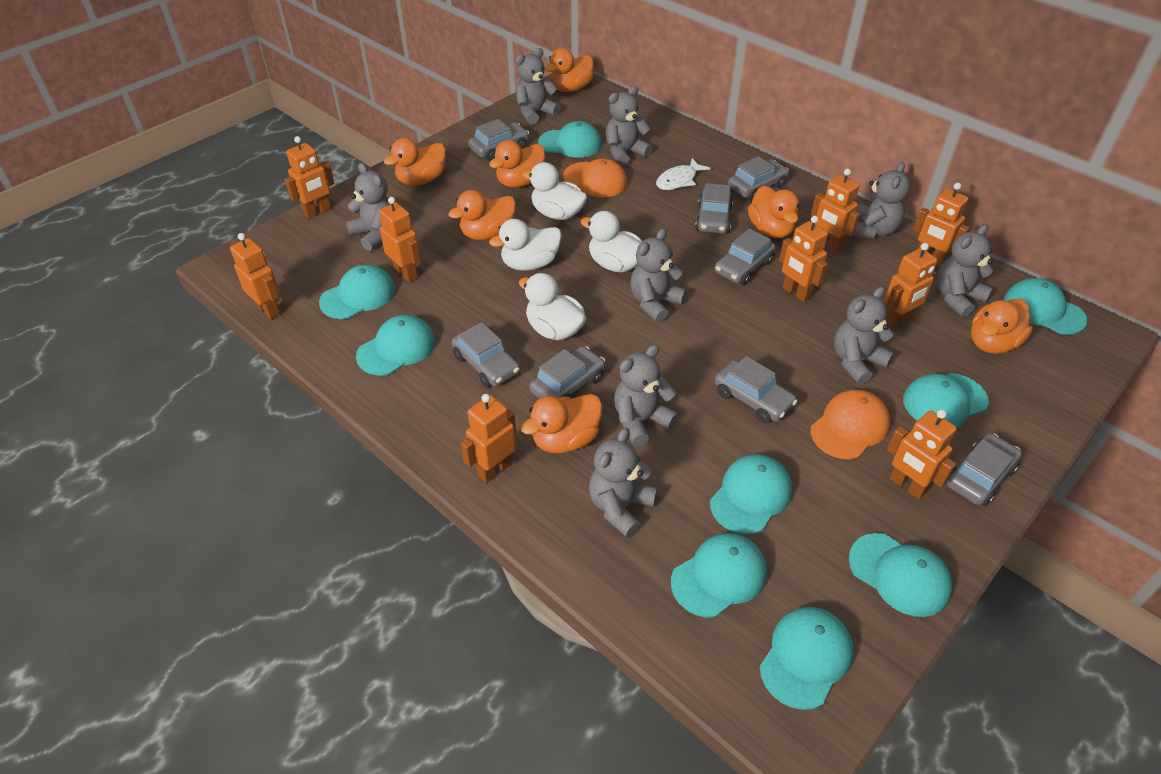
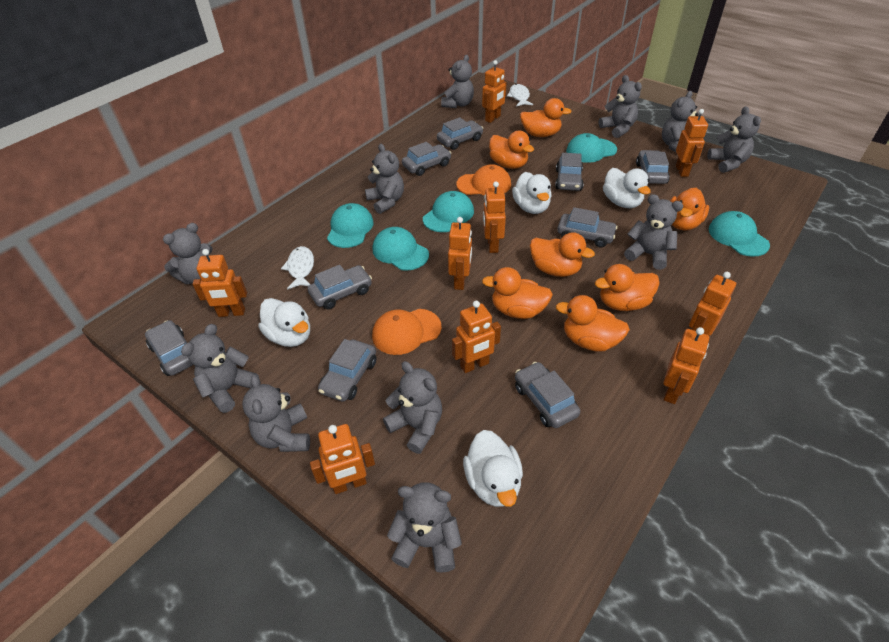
grey car: [452,322,520,387] [468,119,529,161] [530,346,605,399] [695,183,733,234] [715,229,776,285] [715,356,798,423] [728,156,789,201] [946,433,1022,506] = 8 -> [145,320,194,376] [308,265,372,309] [318,339,376,402] [402,142,451,176] [437,117,483,150] [515,362,580,428] [555,153,584,191] [557,207,618,248] [636,150,670,184] = 9
grey teddy bear: [346,163,390,251] [515,48,561,125] [589,427,658,538] [605,86,652,166] [614,345,679,447] [630,228,687,323] [834,286,894,385] [852,162,910,238] [936,224,993,317] = 9 -> [163,223,212,284] [181,324,259,413] [242,374,310,452] [365,144,404,214] [383,361,442,454] [387,482,462,573] [441,55,474,108] [599,75,642,138] [624,194,683,270] [662,91,699,152] [707,106,761,173] = 11
turquoise cap: [319,264,395,319] [356,315,435,376] [538,121,602,158] [671,533,767,617] [710,454,792,534] [760,607,853,710] [849,533,952,617] [903,373,989,427] [1004,278,1088,335] = 9 -> [327,203,374,248] [372,227,429,271] [423,191,474,232] [566,133,617,163] [709,211,770,257] = 5
white fish: [656,158,711,190] = 1 -> [281,246,314,290] [507,84,533,107] = 2

